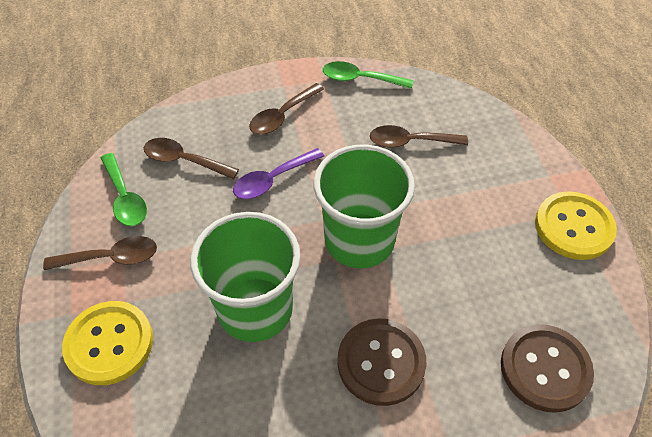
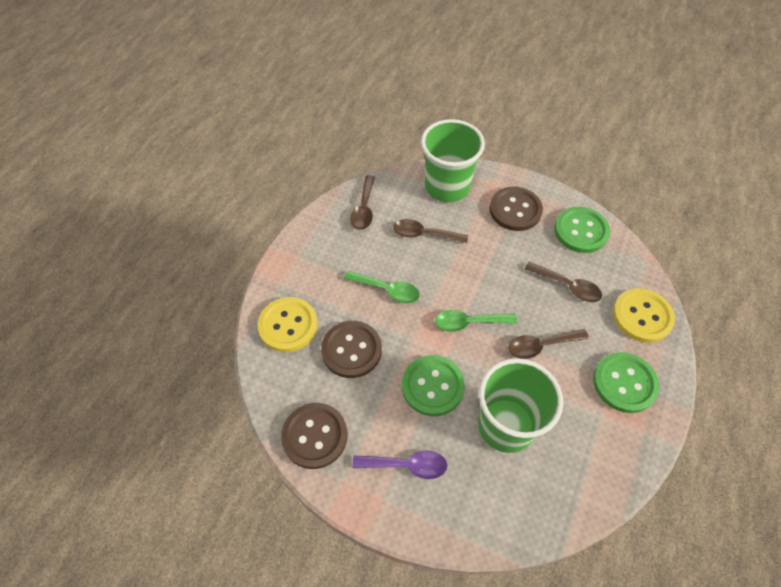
brown button: [338,318,427,406] [501,324,594,413] = 2 -> [281,403,348,469] [321,321,382,378] [489,186,543,231] = 3
green button: none = 0 -> [402,355,465,416] [554,207,610,253] [593,352,659,413] = 3

